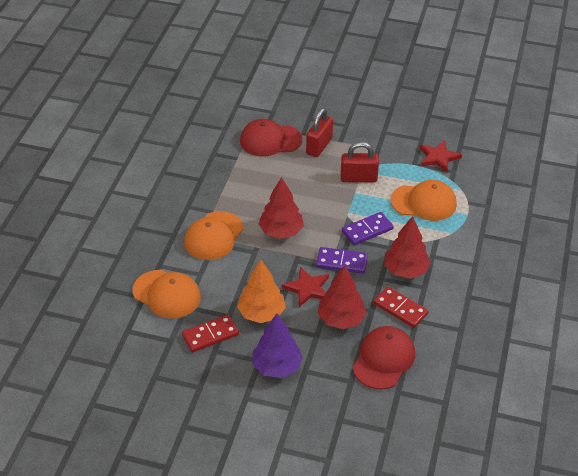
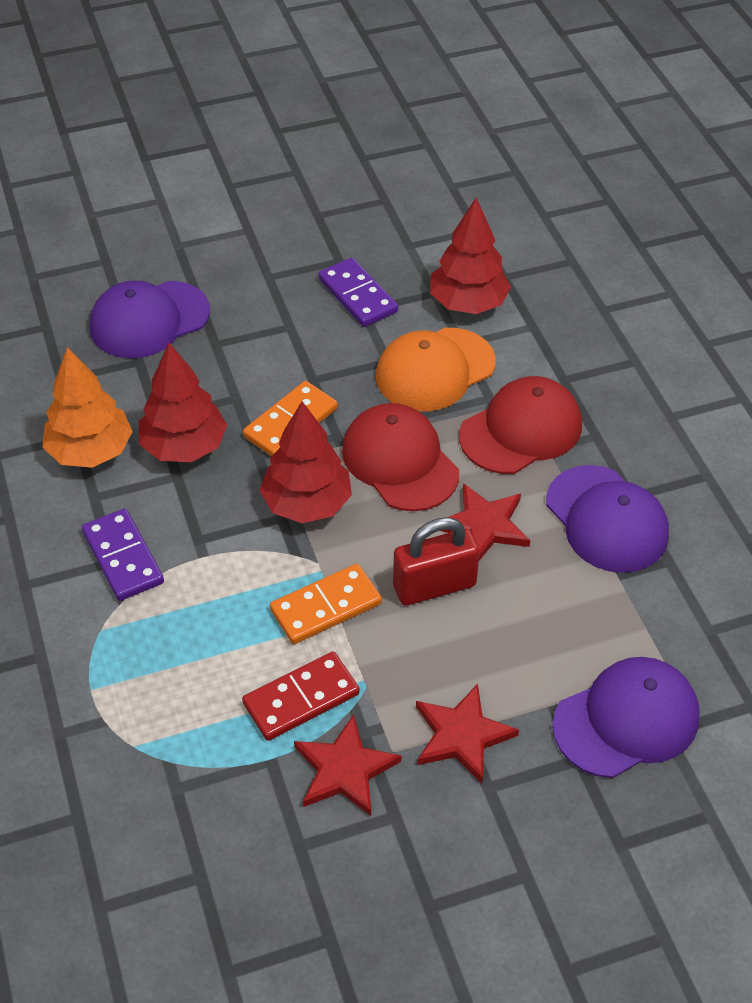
orange cap: [133,270,201,319] [184,211,243,260] [390,180,457,221] = 3 -> [376,328,496,411] = 1
orange domino: none = 0 -> [243,381,338,457] [270,564,382,644] = 2
purple cap: none = 0 -> [90,280,210,358] [546,465,669,573] [552,657,700,778] = 3
purple tree: [253,313,303,378] = 1 -> none = 0
red domino: [182,314,239,353] [373,286,429,328] = 2 -> [242,652,360,741] = 1
red padlock: [306,108,333,157] [341,142,379,182] = 2 -> [393,517,480,605] = 1
red star: [282,267,329,307] [419,140,462,172] = 2 -> [294,714,402,816] [416,684,519,783] [440,483,530,560] = 3

